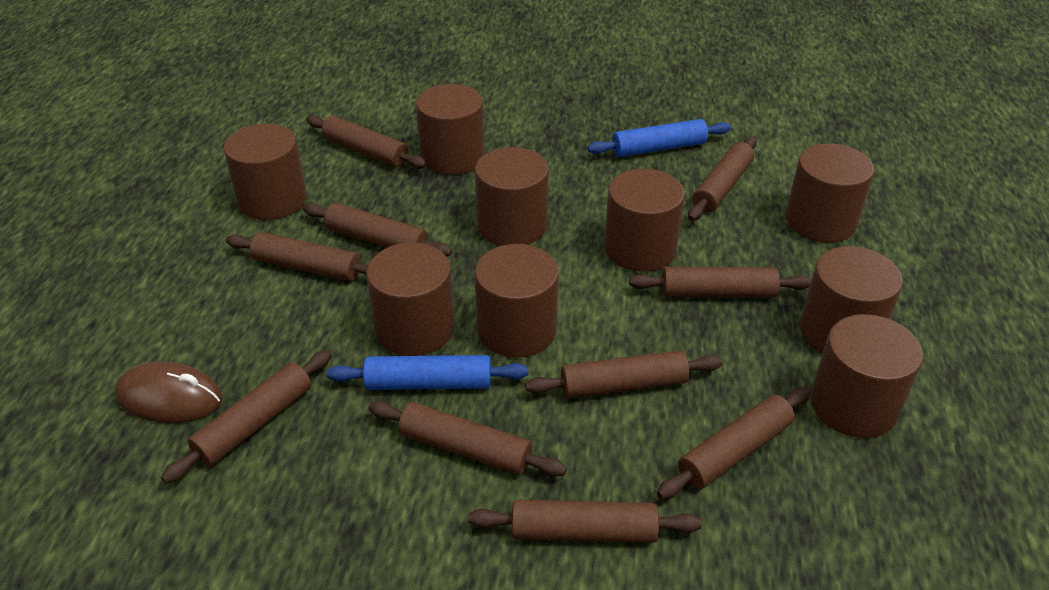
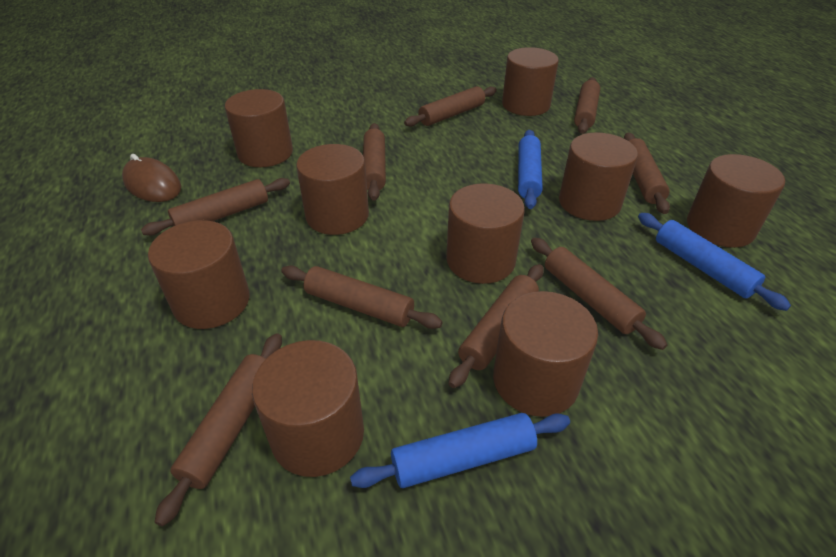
blue rolling pin: [327,355,528,390] [588,119,731,157] = 2 -> [350,413,570,488] [518,130,543,209] [638,213,791,311] = 3
brown rolling pin: [161,350,332,484] [226,232,368,281] [303,203,452,256] [306,115,427,169] [369,401,567,477] [468,500,702,543] [525,350,723,398] [629,267,811,298] [657,387,811,499] [688,136,757,221] = 10 -> [141,178,290,236] [155,333,282,527] [281,266,443,329] [363,123,386,201] [404,86,497,127] [449,264,544,388] [531,238,667,350] [574,77,600,134] [624,133,670,214] = 9

